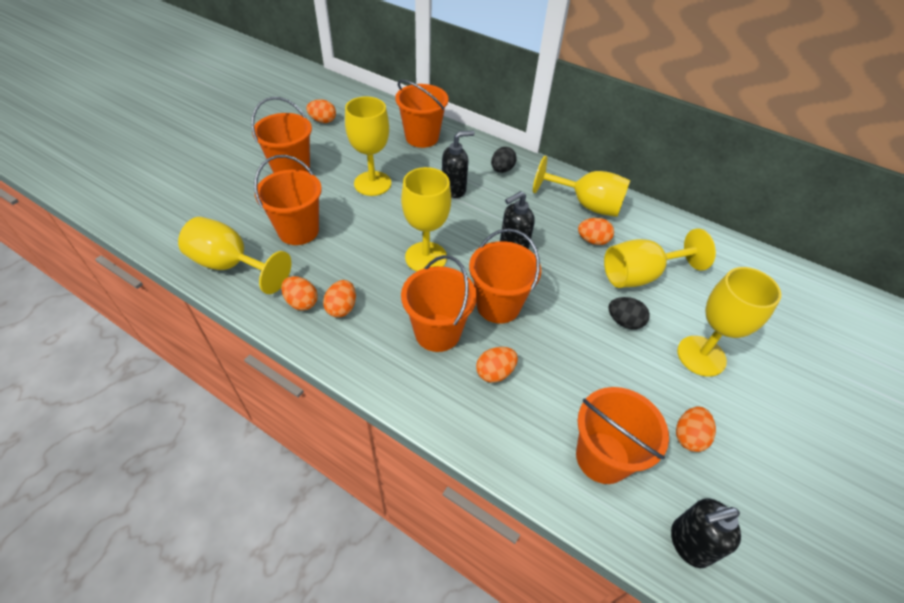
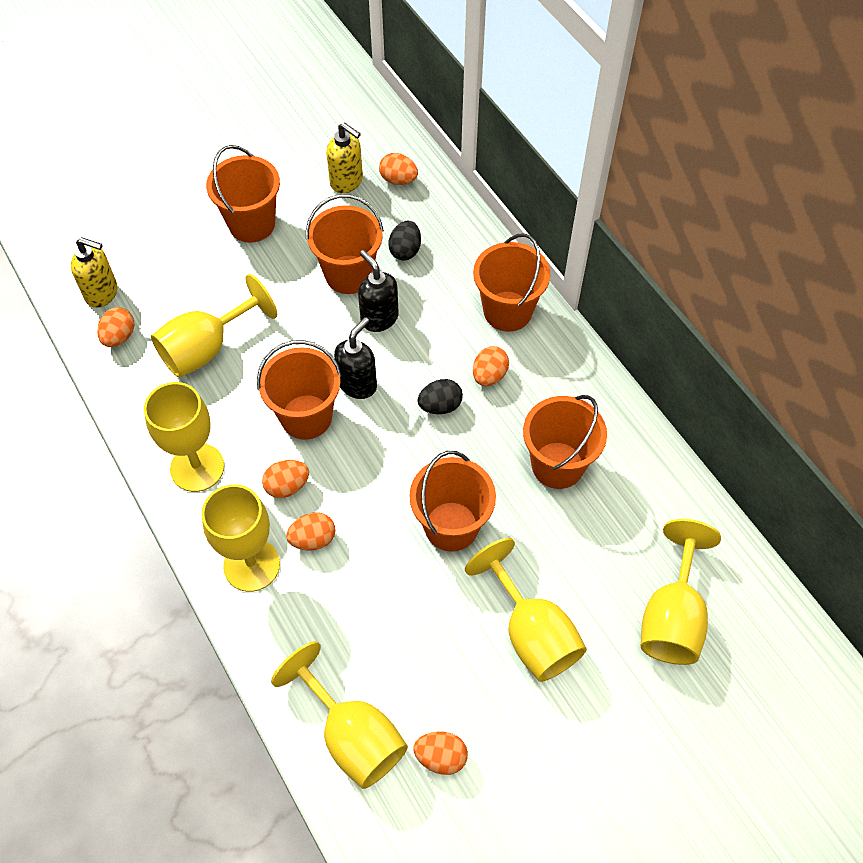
black soap dispenser: [442,131,475,198] [500,191,535,249] [671,498,741,568] = 3 -> [334,317,377,399] [358,250,399,332] = 2
yellow soap dispenser: none = 0 -> [71,237,117,308] [326,122,363,193] = 2

